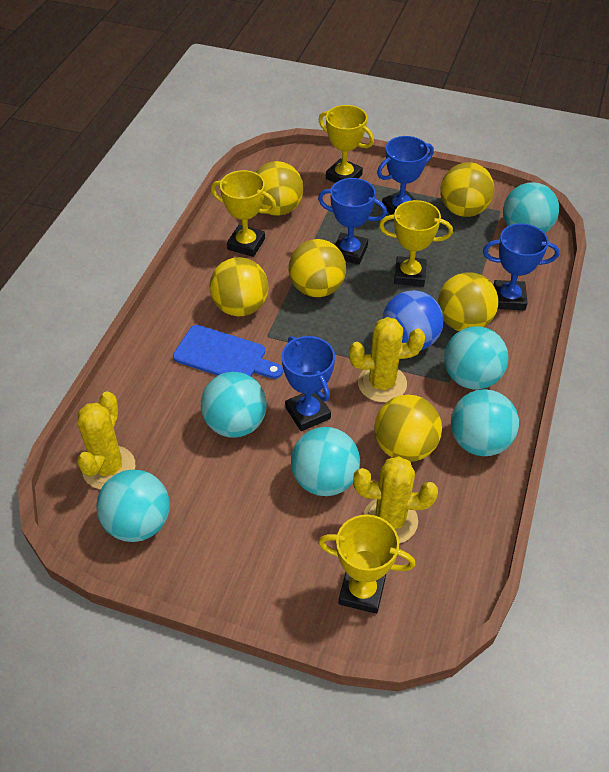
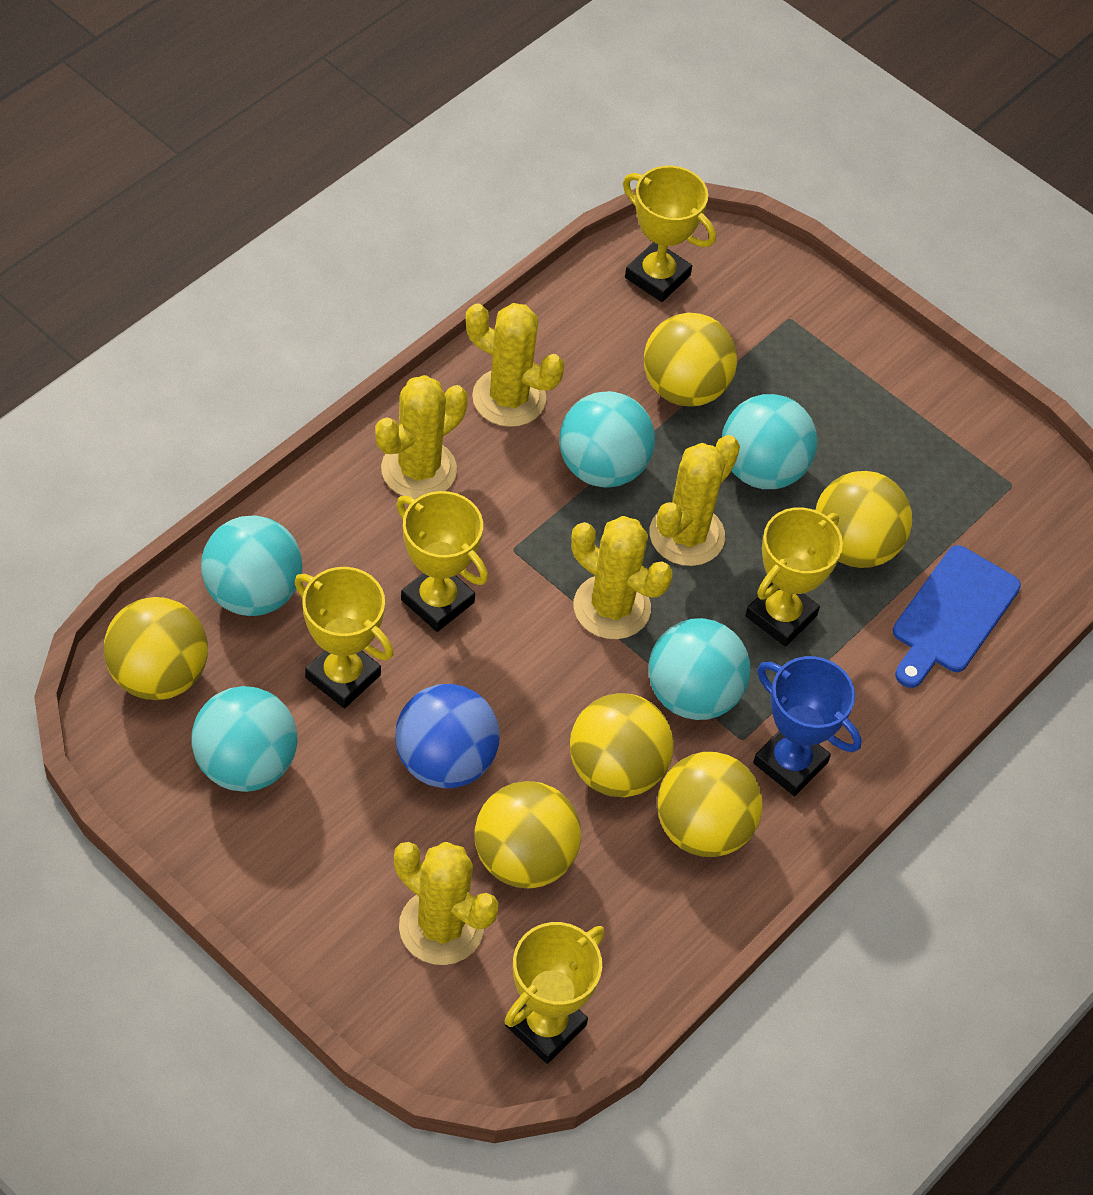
blue trophy: [281,336,335,431] [318,178,387,265] [377,136,434,215] [483,223,559,311] = 4 -> [753,656,862,796] = 1
turquoise ball: [96,469,170,542] [201,372,267,438] [291,427,360,496] [444,326,509,389] [451,389,519,456] [503,182,559,233] = 6 -> [192,686,297,792] [201,515,302,616] [559,391,655,488] [649,618,750,720] [722,394,818,489] = 5
yellow cactus: [77,391,135,489] [349,317,425,402] [353,456,438,543] = 3 -> [375,375,468,499] [394,842,498,965] [466,303,564,427] [571,516,672,639] [650,435,740,566] = 5
yellow trophy: [211,170,276,257] [318,515,416,614] [319,105,374,183] [379,200,453,287] = 4 -> [295,567,394,708] [396,491,488,632] [504,922,604,1064] [623,166,716,302] [745,507,843,647] = 5

